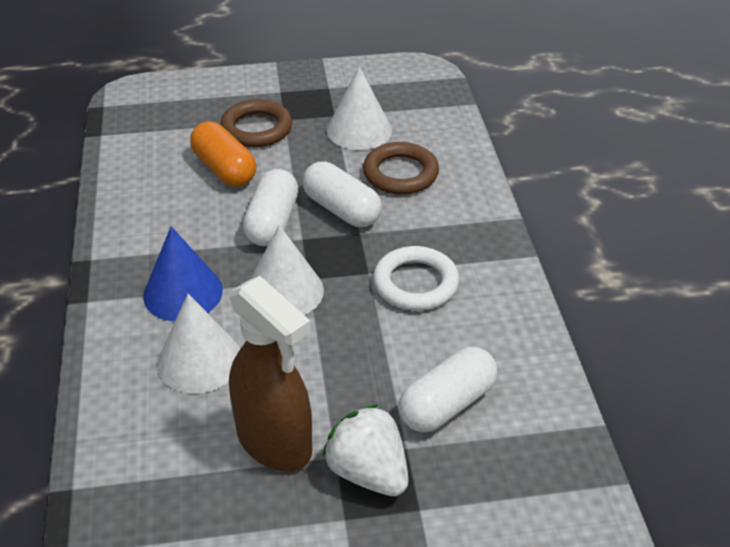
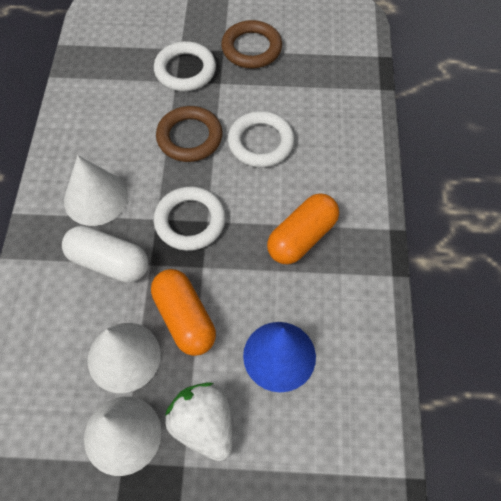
brown spray bottle: [229,276,312,472] = 1 -> none = 0
orange capsule: [190,122,256,187] = 1 -> [151,269,216,356] [267,194,339,264] = 2
white capsule: [243,169,298,246] [302,162,382,227] [399,347,497,432] = 3 -> [62,226,148,283] = 1
white ring: [373,246,459,311] = 1 -> [154,41,216,91] [154,186,226,251] [228,111,294,167] = 3

